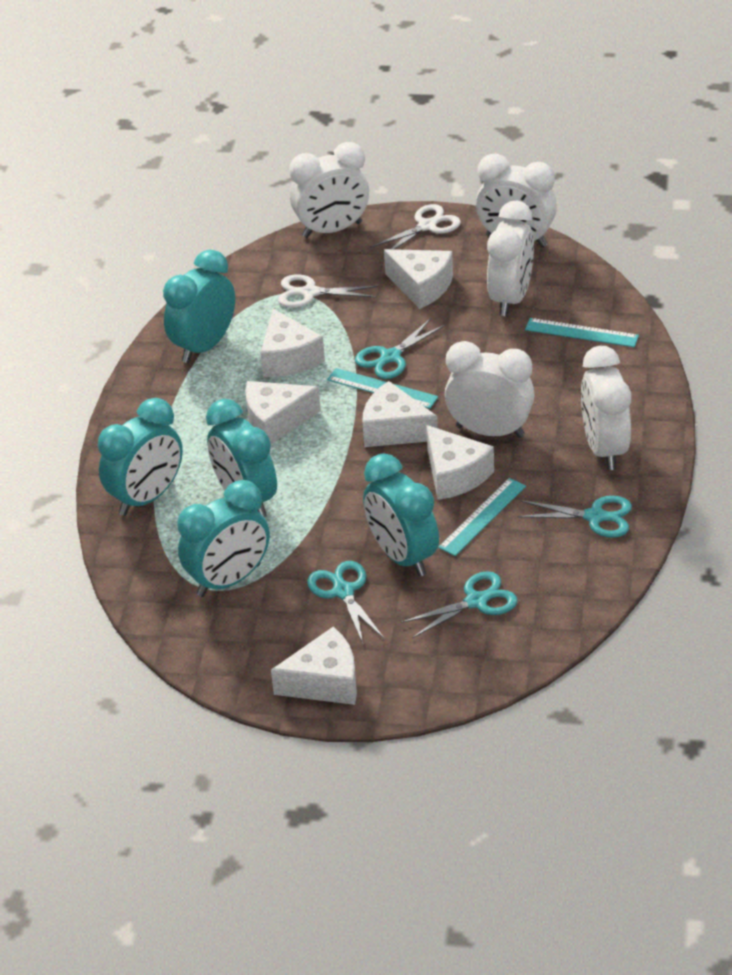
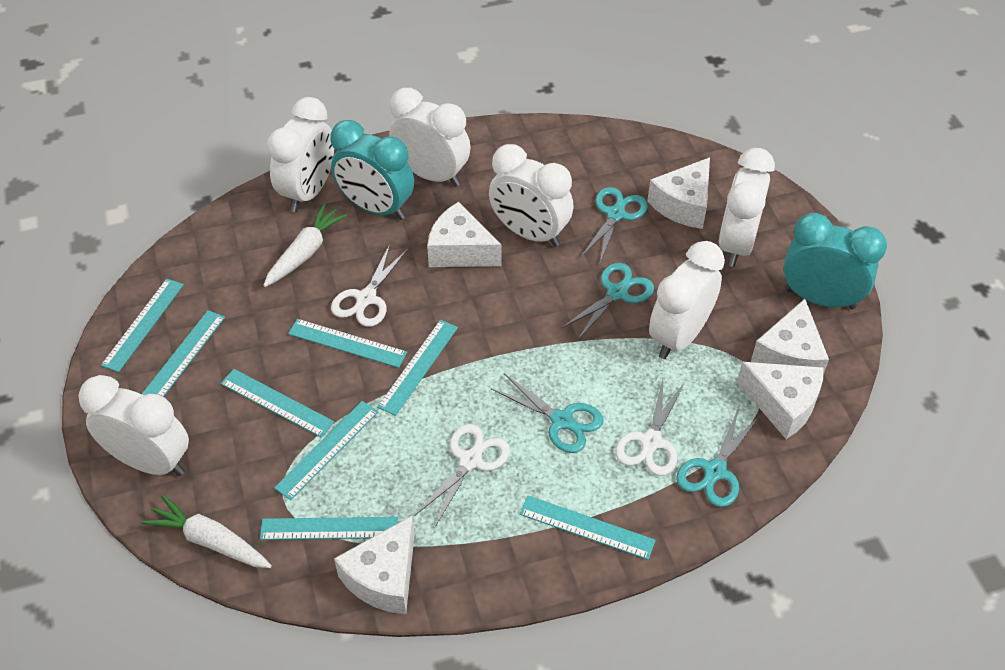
turquoise clock: [98,398,183,516] [163,250,235,363] [177,480,270,597] [206,399,277,517] [363,453,439,577] = 5 -> [330,120,414,220] [783,213,887,309] = 2
turquoise ruler: [327,368,438,409] [438,478,526,556] [525,318,639,347] = 3 -> [101,279,184,372] [142,310,225,397] [221,369,334,438] [260,517,398,540] [274,401,378,500] [288,319,407,368] [377,320,458,416] [520,496,656,560] = 8
white carrot: none = 0 -> [141,495,272,568] [263,204,348,287] = 2
white cheese: [245,381,321,445] [260,309,325,377] [271,627,357,705] [362,381,438,447] [384,249,453,309] [426,425,494,500] = 6 -> [334,516,415,614] [427,202,502,267] [647,157,710,229] [737,362,823,439] [751,299,829,375] = 5
white clock: [289,142,369,238] [445,341,535,438] [476,154,557,247] [487,200,534,316] [581,346,631,470] = 5 -> [78,375,189,476] [267,97,334,212] [389,88,470,187] [489,144,574,247] [649,241,725,359] [719,148,775,267] = 6
white scissors: [278,274,379,308] [370,204,461,257] = 2 -> [331,244,408,327] [414,424,510,527] [615,379,685,476] = 3

